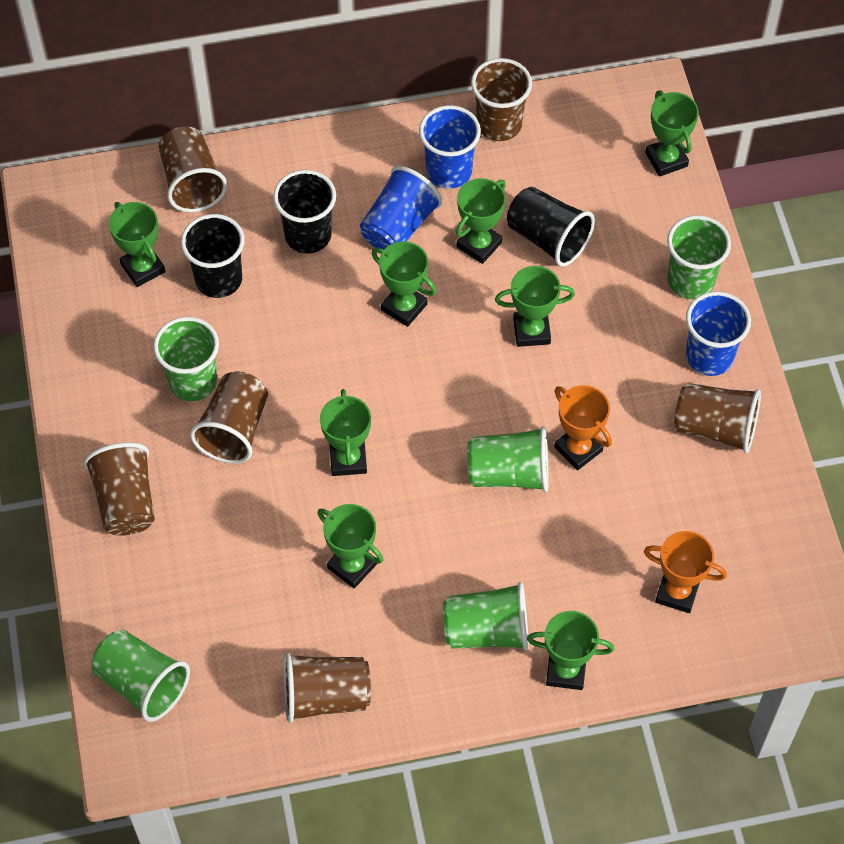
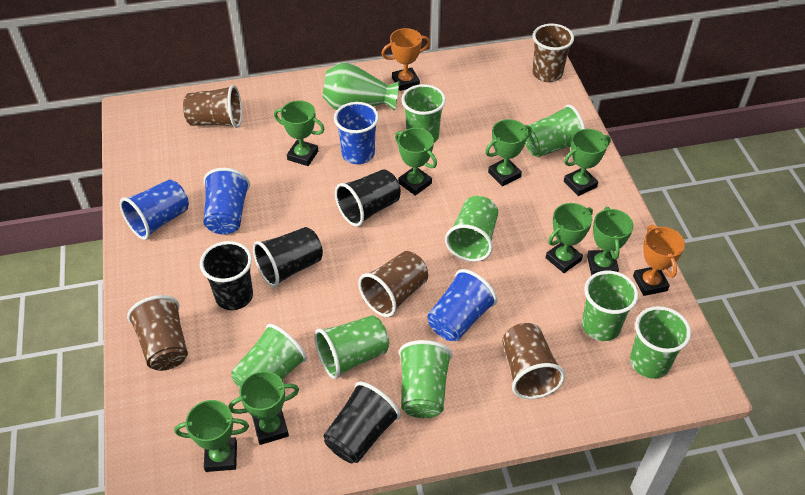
black cup: [181,214,245,298] [273,170,336,254] [507,187,595,267] = 3 -> [200,241,253,310] [253,227,323,287] [324,382,401,463] [335,169,401,227] = 4
blue cup: [360,166,443,249] [419,105,481,189] [686,291,751,376] = 3 -> [120,180,189,240] [203,168,250,234] [334,102,379,164] [427,269,497,341] = 4
brown cup: [84,442,155,536] [158,127,227,212] [190,372,268,464] [283,653,371,723] [471,58,532,141] [674,383,761,453] = 6 -> [127,295,188,371] [183,85,242,128] [358,251,428,317] [502,323,565,399] [532,23,574,82] = 5
green cup: [92,630,190,722] [153,317,219,401] [443,582,529,651] [467,426,549,492] [667,215,731,299] = 5 -> [231,324,307,388] [314,315,389,379] [399,340,452,418] [401,84,446,143] [445,196,498,262] [525,105,585,157] [582,271,638,341] [630,306,691,379] = 8
green vase: none = 0 -> [322,62,399,111] = 1

